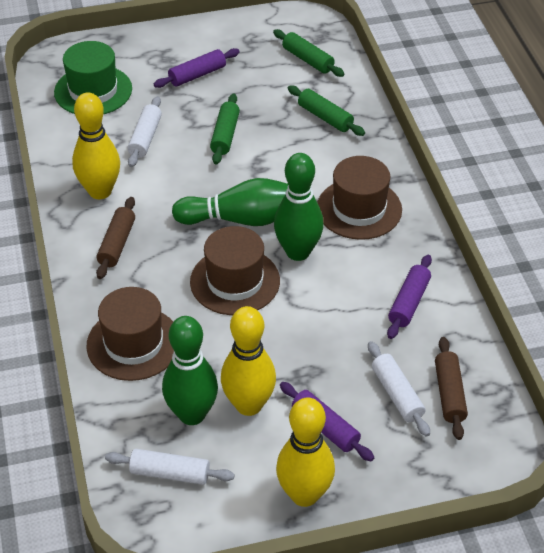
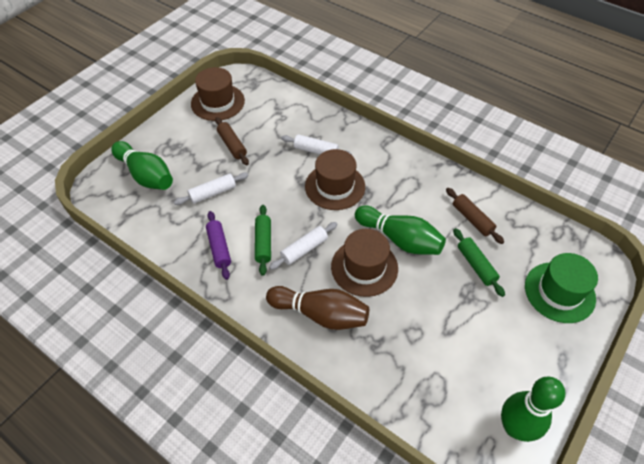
brown bowling pin: none = 0 -> [266,286,369,330] = 1
green rolling pin: [210,93,240,164] [273,29,345,77] [288,85,365,136] = 3 -> [255,205,271,276] [453,228,505,297] = 2
purple rolling pin: [154,48,240,88] [280,382,375,461] [387,255,432,339] = 3 -> [206,211,231,280] = 1
yellow bowling pin: [72,92,120,199] [221,306,276,416] [276,398,335,507] = 3 -> none = 0

